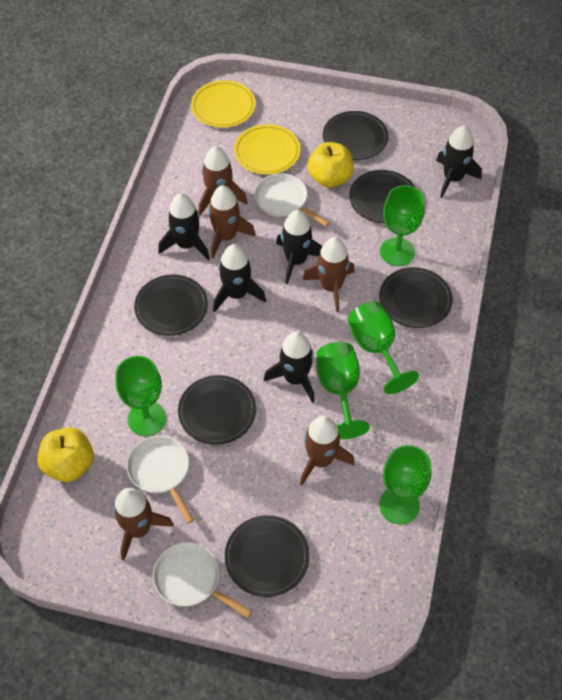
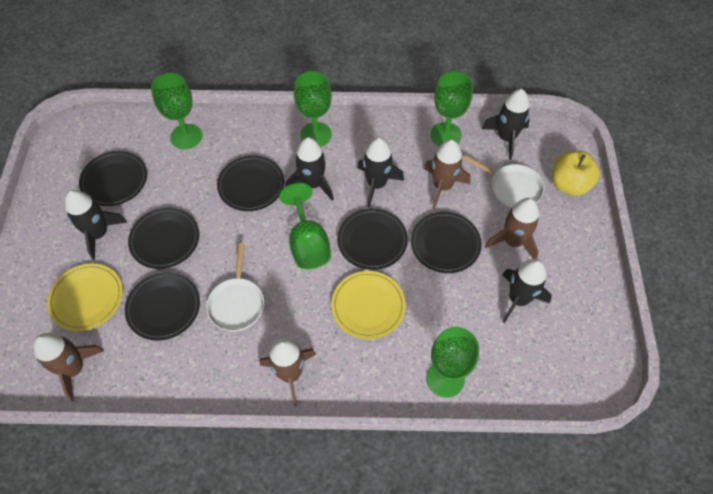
brown rocket: [113,488,174,561] [198,146,248,215] [208,185,256,258] [300,416,355,485] [303,237,355,312] = 5 -> [33,333,104,401] [260,338,316,406] [424,139,471,209] [485,198,539,259] = 4
white pan: [127,436,194,524] [153,542,252,618] [255,173,330,227] = 3 -> [206,243,264,332] [464,155,544,208] = 2
yellow apple: [37,428,94,482] [307,142,354,188] = 2 -> [552,151,600,196] = 1

